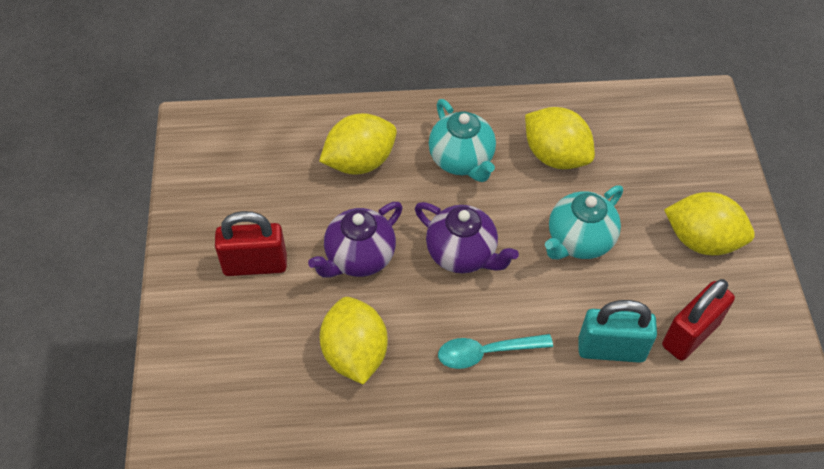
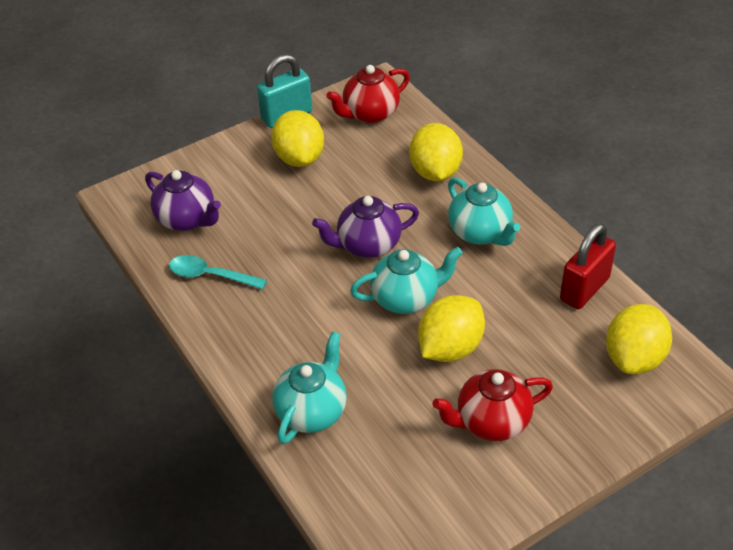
red padlock: [215,211,287,276] [662,279,735,361] = 2 -> [560,223,616,309] = 1
red teapot: none = 0 -> [326,65,410,123] [432,369,553,441] = 2
turquoise teapot: [429,99,496,182] [545,185,623,259] = 2 -> [272,331,347,444] [350,247,463,314] [448,177,520,246] = 3

